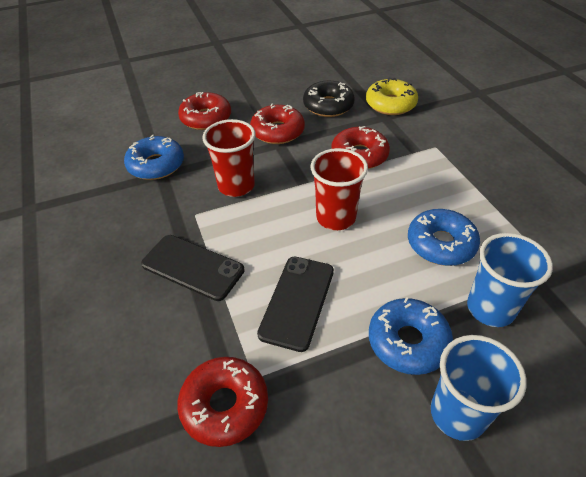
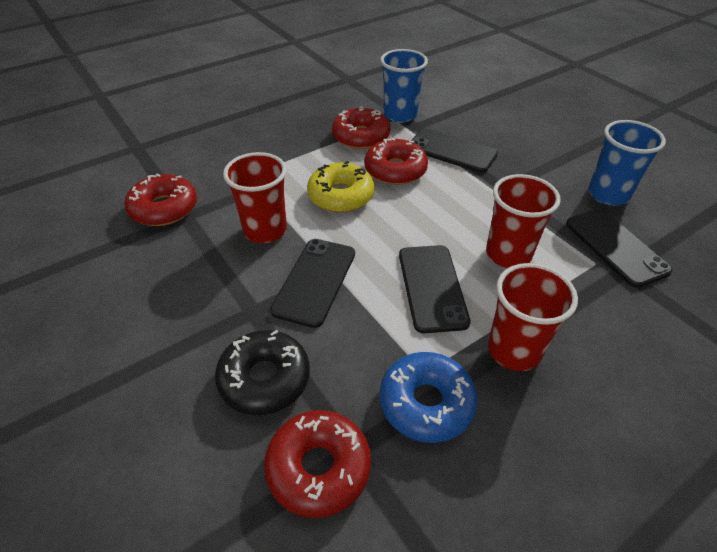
black phone: [141,235,244,301] [257,257,334,352] = 2 -> [270,239,355,328] [399,245,471,333] [411,128,498,173] [566,209,672,288] = 4
blue donut: [124,135,184,180] [369,297,453,375] [408,209,480,266] = 3 -> [380,352,478,443] = 1
red cup: [202,119,256,197] [311,148,368,230] = 2 -> [223,152,287,243] [486,174,561,268] [488,263,578,371] = 3

